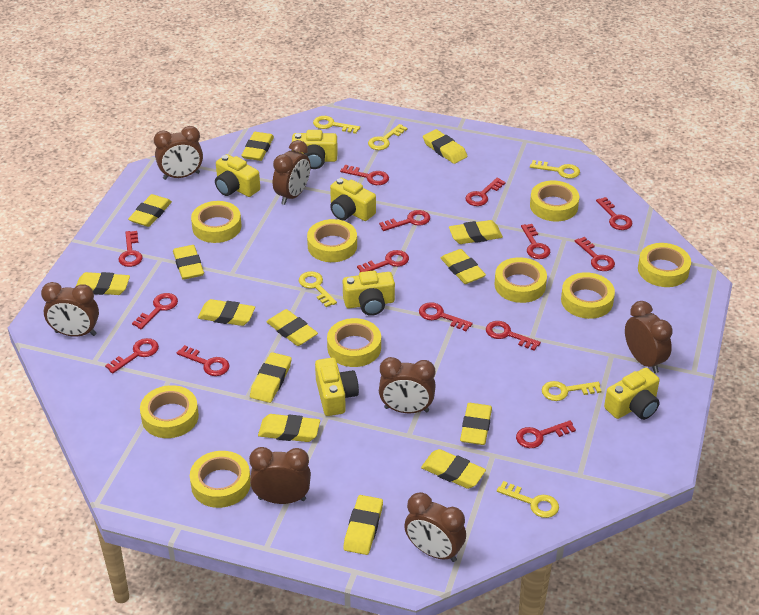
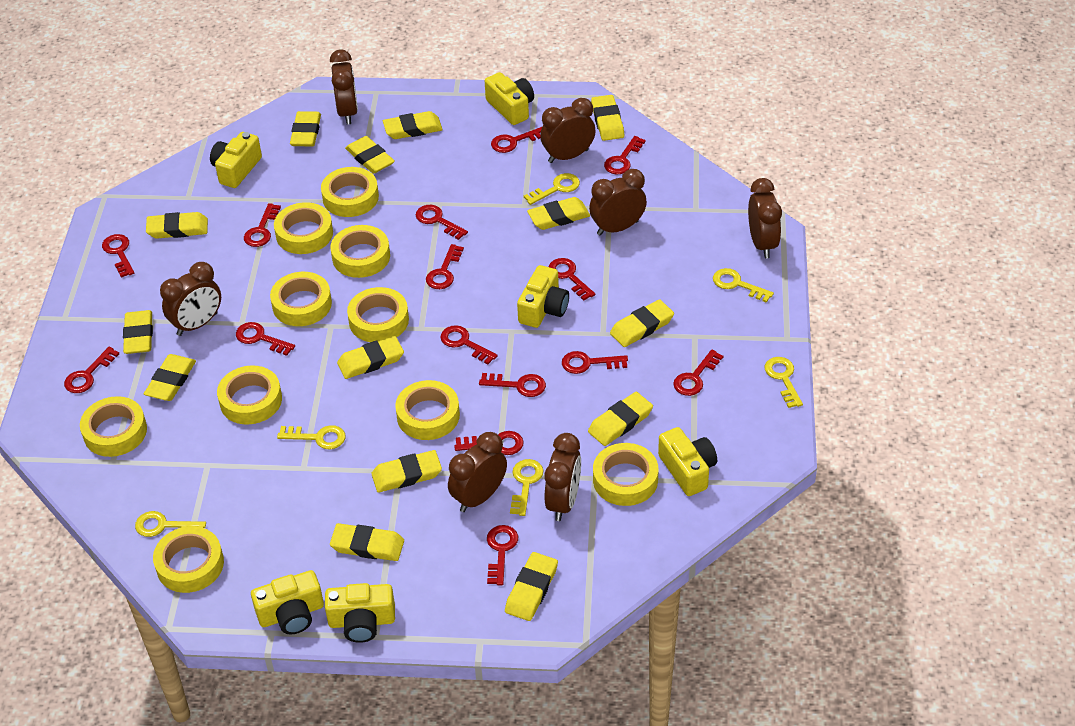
red key: [105,338,159,374] [119,231,143,267] [132,293,178,330] [177,345,229,376] [340,165,389,185] [357,250,409,272] [379,210,430,231] [419,302,473,331] [465,178,506,206] [486,321,541,351] [516,420,576,448] [521,224,550,259] [575,237,615,271] [596,197,633,230] = 14 -> [64,347,119,393] [102,234,134,277] [236,322,295,356] [244,203,281,247] [416,205,468,240] [426,244,464,289] [440,325,498,364] [455,431,524,455] [479,373,546,397] [487,525,518,585] [491,127,542,153] [548,258,595,301] [562,351,628,374] [604,136,646,174] [673,349,723,396] = 15
yellow tape: [140,385,199,438] [190,451,251,508] [191,201,241,243] [307,219,357,262] [327,318,381,367] [494,257,547,303] [530,181,579,221] [561,272,615,319] [638,243,691,287] = 9 -> [80,396,147,457] [153,526,224,593] [217,366,282,425] [270,272,332,326] [274,202,333,254] [321,167,379,217] [331,225,390,278] [347,287,409,342] [395,380,460,440] [593,443,658,506] = 10

